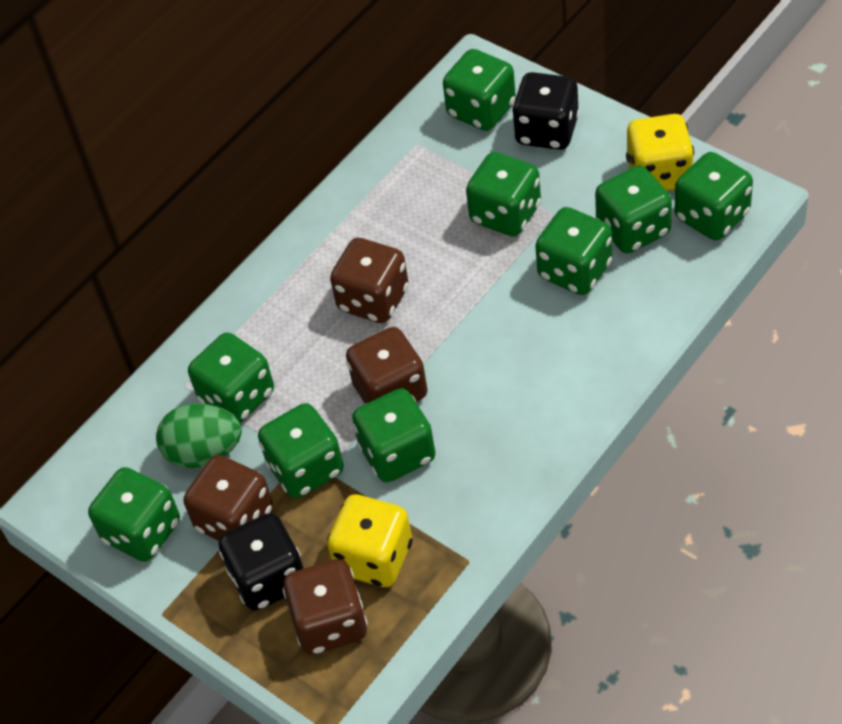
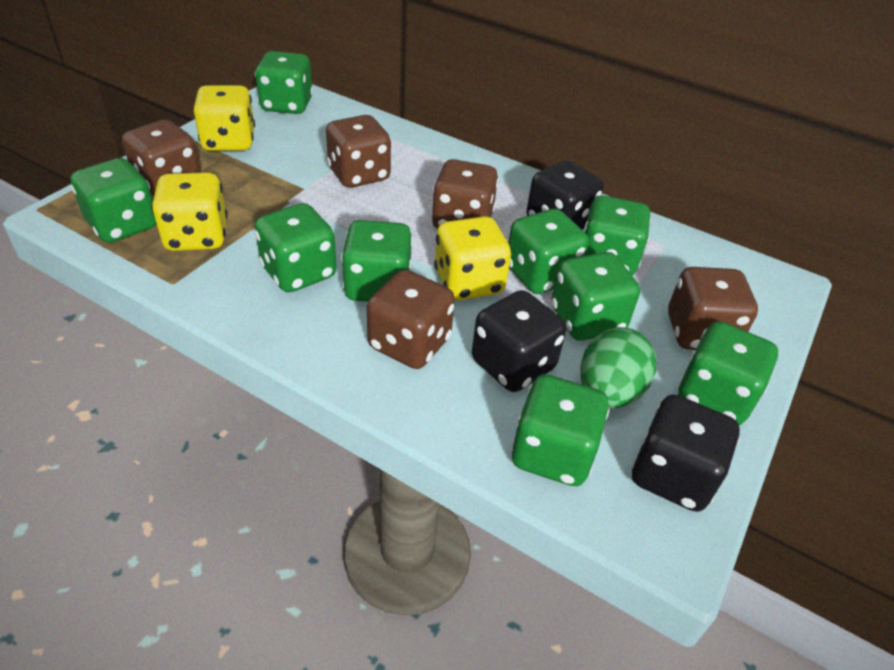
black dice: [218,513,304,611] [512,72,579,150] = 2 -> [472,290,566,392] [526,160,604,230] [632,394,740,512] = 3
brown dice: [183,455,273,541] [282,559,368,655] [330,238,409,323] [346,327,428,404] = 4 -> [122,120,201,196] [326,115,391,188] [367,269,455,369] [432,159,499,229] [668,267,758,350] = 5
yellow dice: [327,495,412,587] [626,114,694,191] = 2 -> [151,172,228,251] [194,85,255,151] [434,216,511,301] = 3

